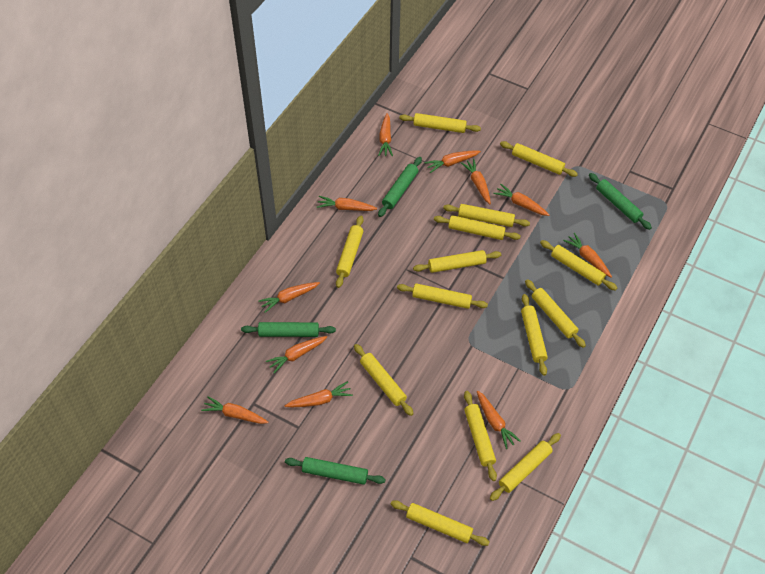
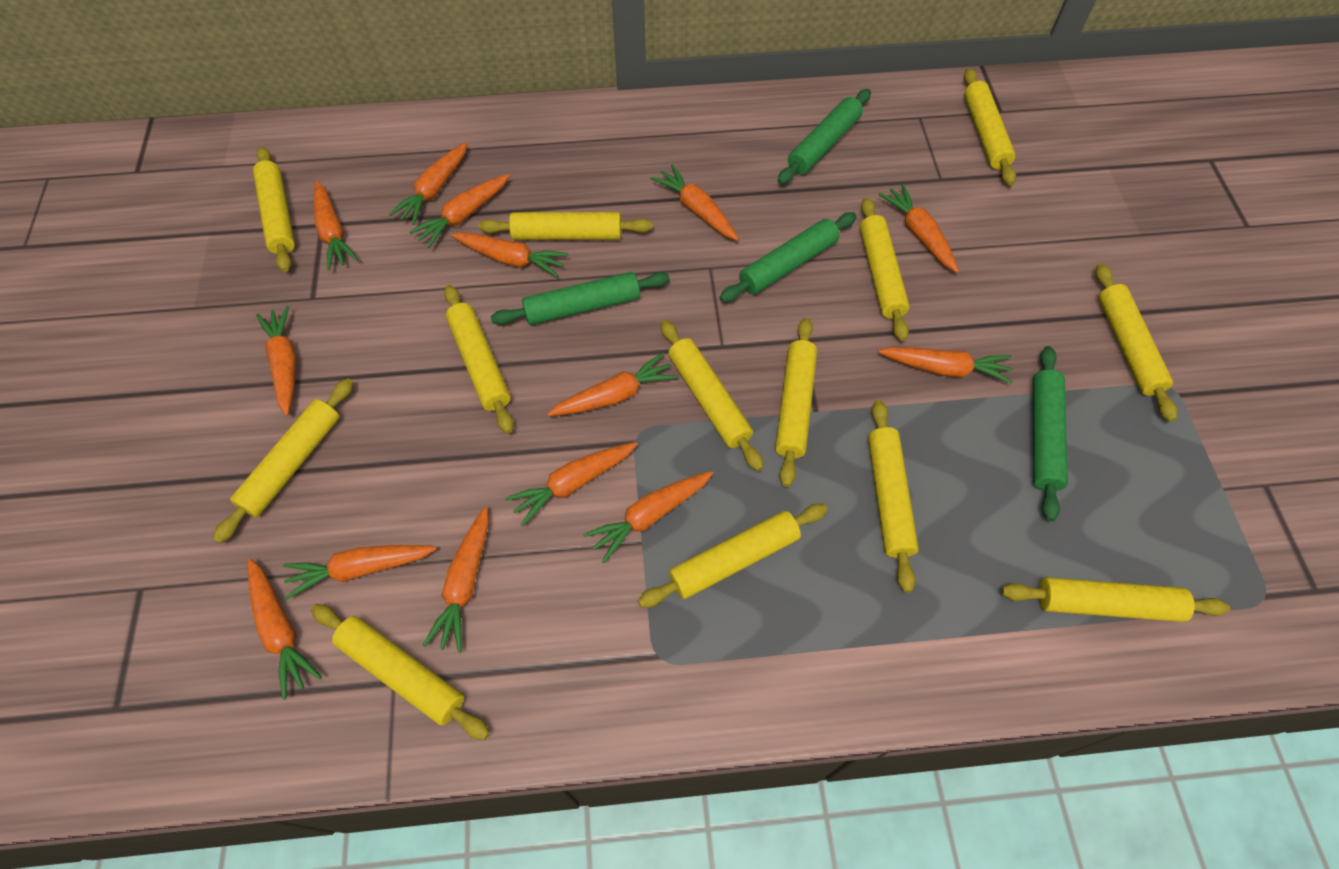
orange carrot: [201,396,268,424] [258,282,320,313] [266,336,327,373] [285,381,353,407] [317,196,377,211] [378,113,393,156] [424,150,481,173] [461,159,491,204] [477,391,521,449] [493,184,549,216] [563,233,612,277] = 11 -> [248,559,322,700] [256,306,296,416] [283,545,437,600] [314,181,359,270] [389,143,467,225] [409,174,510,248] [423,507,489,653] [451,232,568,277] [505,442,638,526] [547,352,678,416] [583,471,713,563] [651,164,739,241] [878,184,959,273] [878,347,1013,384] = 14
yellow rolling pin: [336,216,364,288] [354,344,414,416] [391,500,490,546] [397,283,488,309] [399,113,481,133] [413,250,501,273] [434,215,521,240] [443,204,530,227] [464,391,497,481] [490,433,561,501] [500,141,578,177] [521,294,548,376] [525,279,586,348] [540,240,617,291] = 14 -> [213,379,353,543] [253,147,295,272] [311,604,490,740] [444,285,514,434] [479,212,653,240] [638,504,828,608] [661,320,764,471] [775,318,817,487] [860,197,910,341] [868,400,919,593] [964,68,1016,185] [1001,577,1230,622] [1095,264,1177,422] = 13

